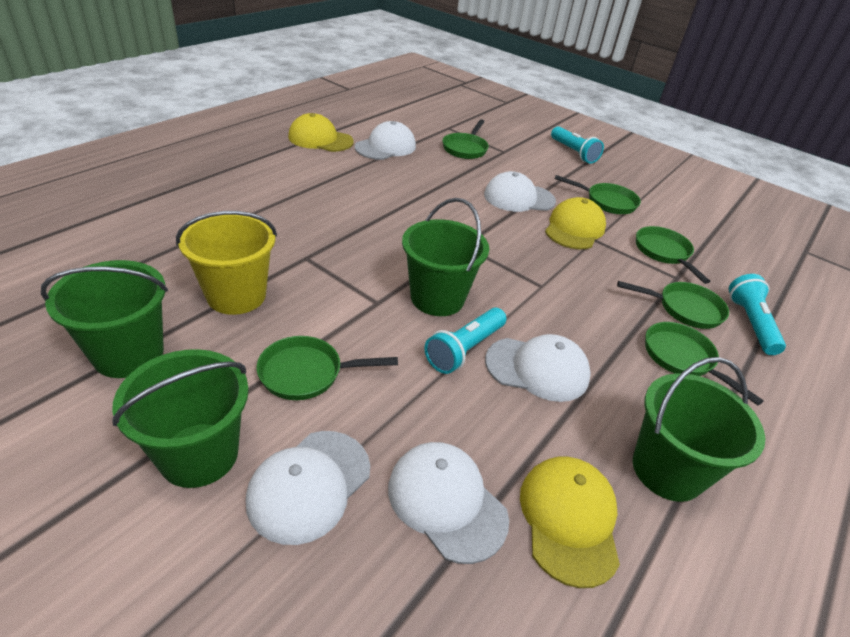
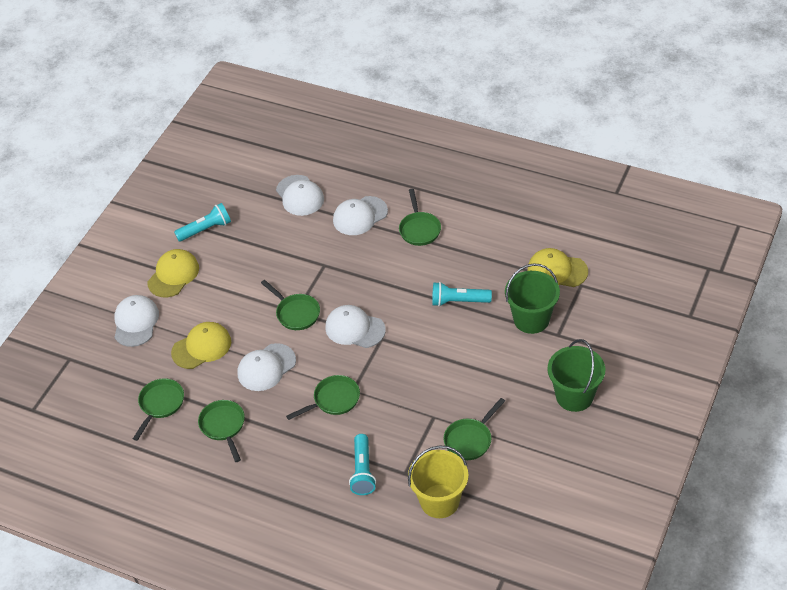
green bucket: [41,260,168,378] [112,349,249,488] [402,198,489,316] [633,357,765,502] = 4 -> [505,263,560,334] [548,339,605,412] = 2

